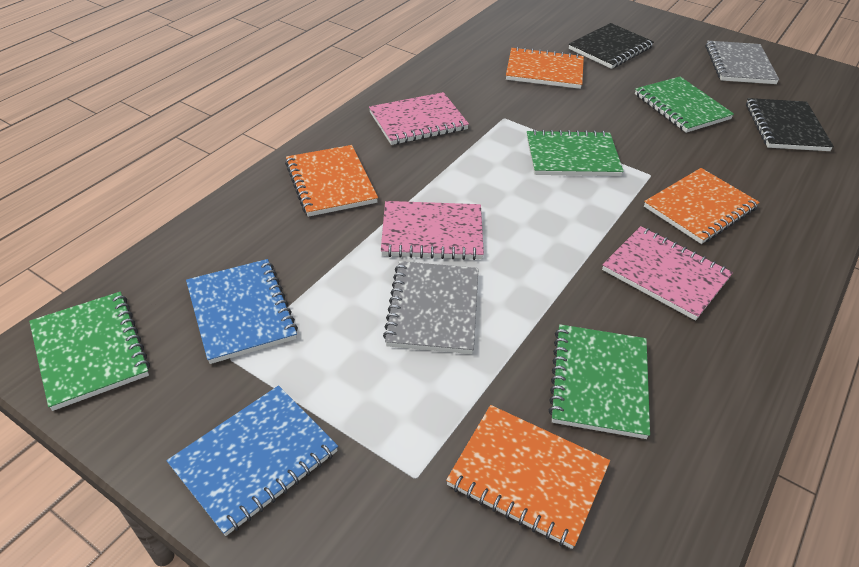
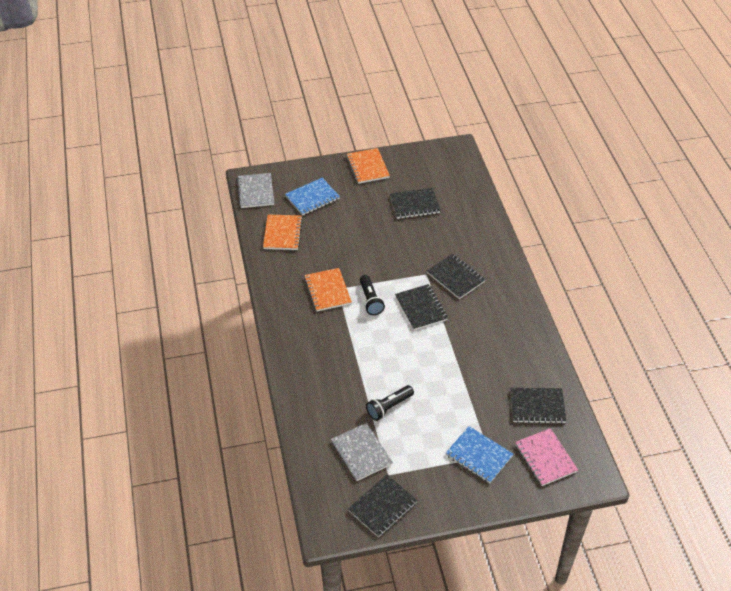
black flashlight: none = 0 -> [360,275,385,315] [366,385,414,421] = 2
black notebook: [569,23,654,69] [746,98,834,151] = 2 -> [348,475,418,537] [390,188,441,219] [395,284,448,330] [427,254,485,299] [510,388,566,424] = 5
green notebook: [29,292,150,411] [527,130,624,176] [549,324,650,439] [635,76,734,133] = 4 -> none = 0
orange notebook: [285,145,378,217] [446,405,610,549] [506,47,584,89] [644,168,760,244] = 4 -> [263,215,303,250] [304,268,352,312] [346,148,390,184] = 3
pink notebook: [369,92,469,145] [381,201,484,260] [602,226,733,321] = 3 -> [515,428,578,486] = 1

